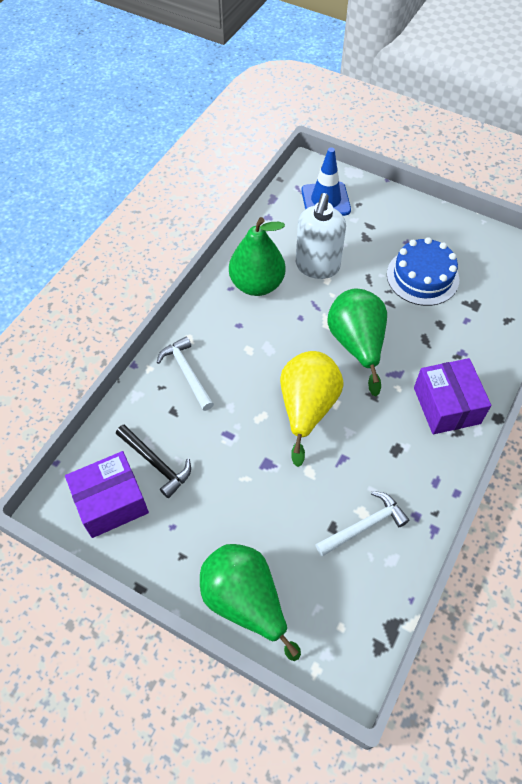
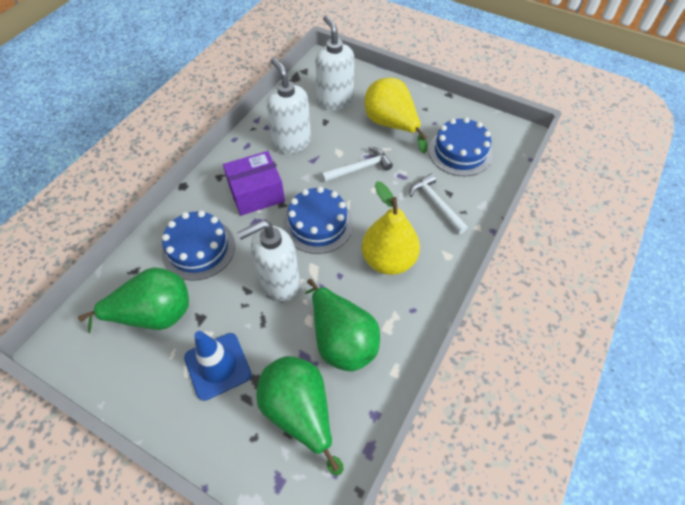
black hammer: [116,425,191,498] = 1 -> none = 0
blue cake: [387,237,459,306] = 1 -> [162,210,235,281] [283,186,353,254] [429,117,493,176] = 3
purple box: [65,451,149,538] [414,358,492,434] = 2 -> [223,151,285,216] = 1
white soap dispenser: [296,193,346,279] = 1 -> [237,220,300,302] [267,57,311,154] [315,15,354,110] = 3
yellow pear: [280,351,343,467] = 1 -> [361,181,420,275] [364,78,427,153] = 2

